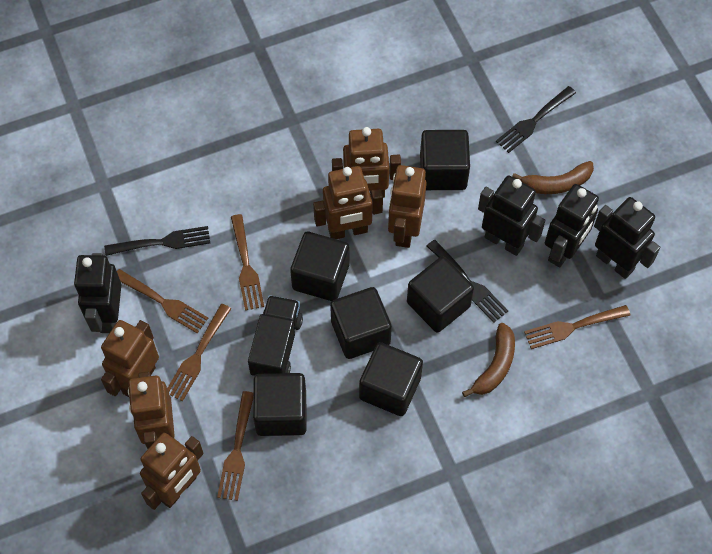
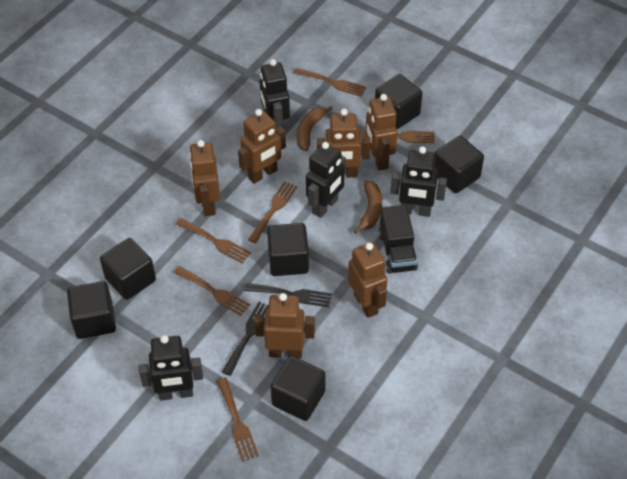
black fork: [104,226,210,256] [427,240,508,323] [496,86,576,153] = 3 -> [222,302,269,376] [244,283,332,307] = 2
brown fork: [117,269,208,333] [167,304,232,401] [217,391,253,501] [231,214,264,311] [524,305,631,349] = 5 -> [174,266,250,316] [176,218,251,263] [217,377,259,462] [248,181,297,244] [293,68,367,97] [360,131,435,143] = 6

